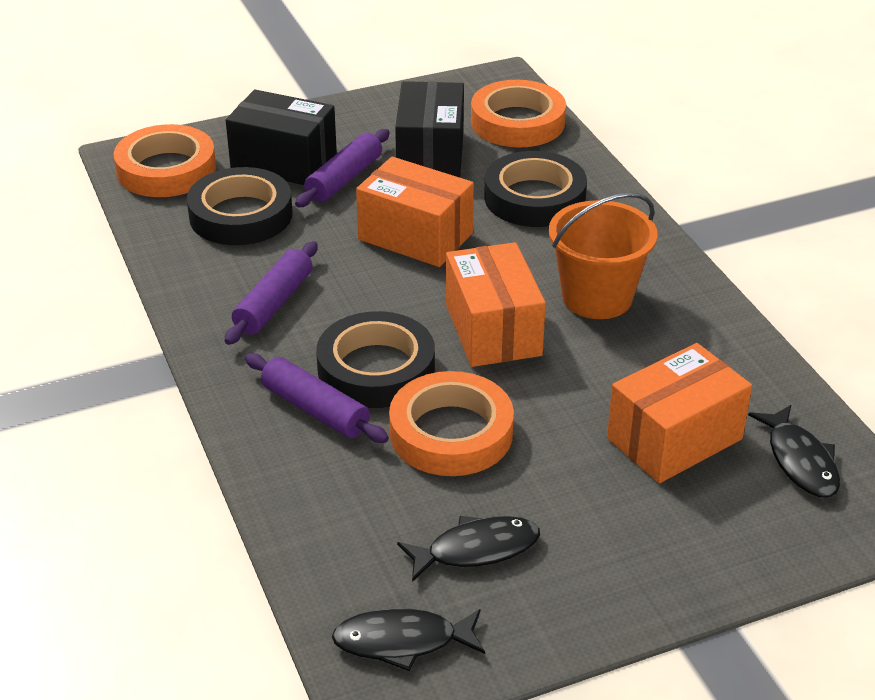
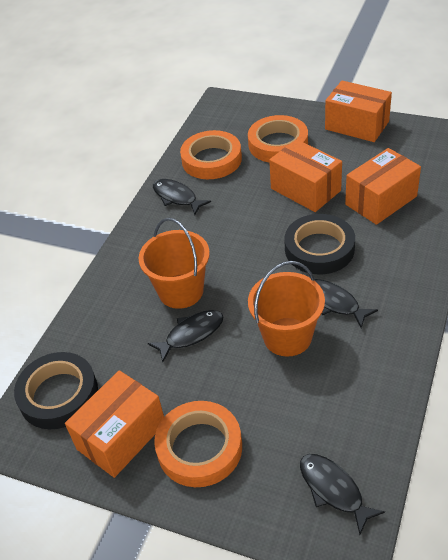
black box: [226,89,337,185] [395,81,464,178] = 2 -> none = 0
black fish: [332,608,485,671] [397,516,540,582] [748,405,840,497] = 3 -> [148,310,223,362] [153,179,211,215] [300,454,385,535] [314,279,378,328] = 4
black tape: [187,167,292,245] [316,311,435,408] [484,151,587,227] = 3 -> [14,352,98,429] [284,214,355,274] = 2
orange box: [356,157,474,267] [446,242,546,367] [607,343,752,483] = 3 -> [65,370,164,478] [269,139,342,212] [325,81,392,142] [345,148,421,225] = 4
orange bucket: [549,193,658,319] = 1 -> [139,218,210,309] [248,261,325,357] = 2
purple rolling pin: [224,241,318,345] [245,353,389,443] [295,129,390,207] = 3 -> none = 0

